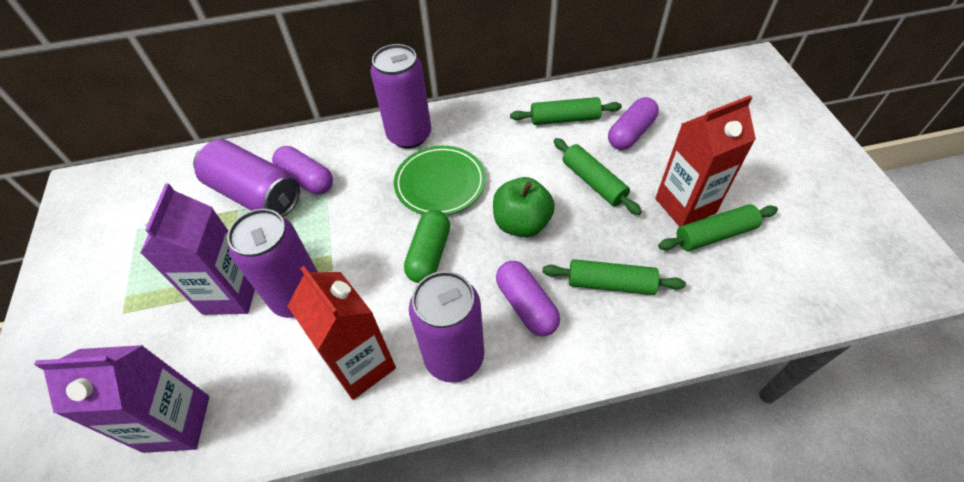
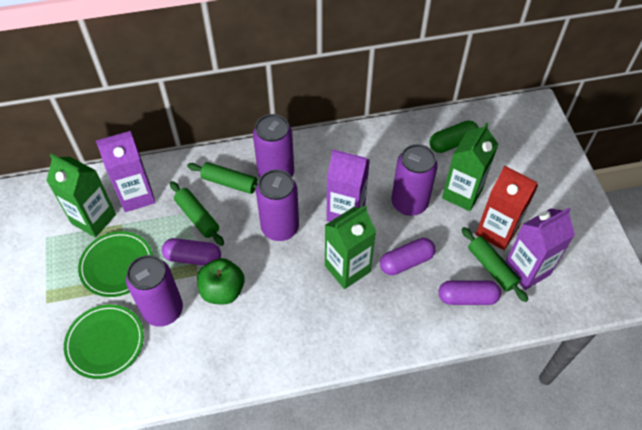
green carton: none = 0 -> [46,154,116,238] [325,205,376,289] [442,122,498,211] = 3
green plate: [394,146,486,215] = 1 -> [64,304,144,379] [78,231,153,297] = 2
green rolling pin: [510,97,622,125] [542,259,686,295] [554,138,642,215] [658,204,778,251] = 4 -> [170,181,224,246] [187,162,257,194] [461,227,528,302] = 3
purple carton: [34,345,209,453] [140,184,255,315] = 2 -> [96,131,156,212] [326,149,370,222] [506,207,575,290] = 3
red carton: [288,266,396,400] [655,95,756,227] = 2 -> [476,166,538,250] = 1

